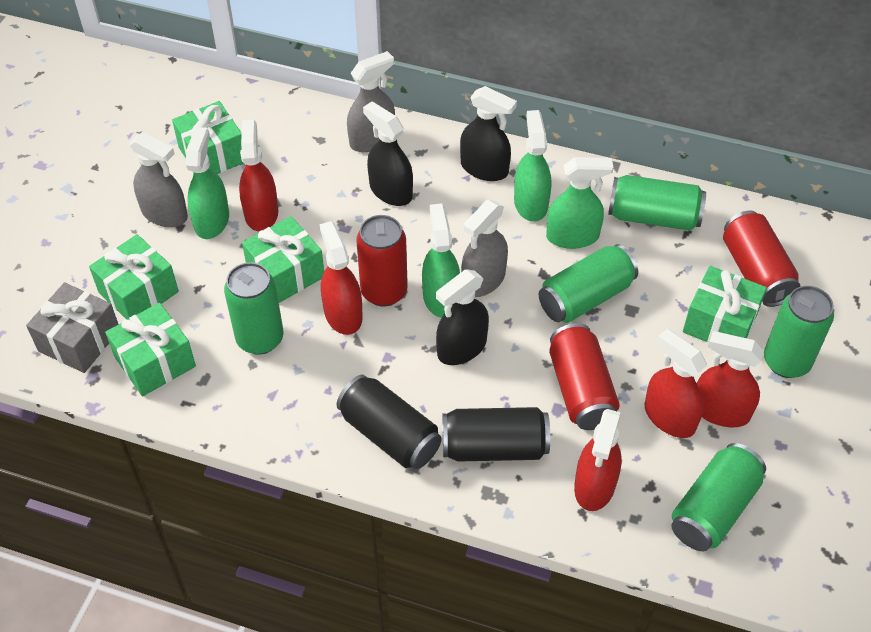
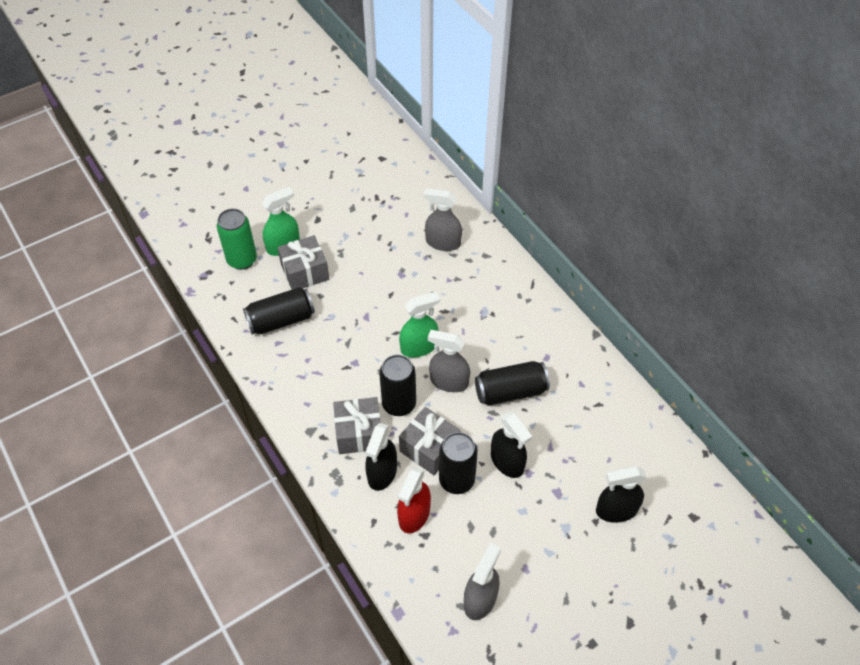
black can: [337,375,442,469] [442,407,550,462] = 2 -> [243,287,315,334] [379,355,416,416] [439,432,478,494] [475,361,550,406] = 4
green can: [224,262,284,355] [539,244,638,323] [608,175,706,231] [671,443,766,551] [764,286,834,378] = 5 -> [217,209,257,270] = 1
green gift: [89,234,179,320] [105,303,196,396] [172,101,243,174] [242,216,324,303] [683,266,767,343] = 5 -> none = 0
green spray bottle: [186,127,229,239] [422,203,460,318] [514,110,551,222] [546,157,613,249] = 4 -> [262,187,300,256] [399,292,440,358] = 2
grey gift: [26,282,119,373] = 1 -> [277,235,329,289] [333,397,381,454] [399,407,460,475] = 3
red can: [356,215,408,307] [549,323,620,430] [723,211,801,307] = 3 -> none = 0
red spray bottle: [239,120,278,231] [320,221,363,335] [574,409,622,511] [645,329,707,438] [697,331,764,427] = 5 -> [397,466,431,533] = 1

